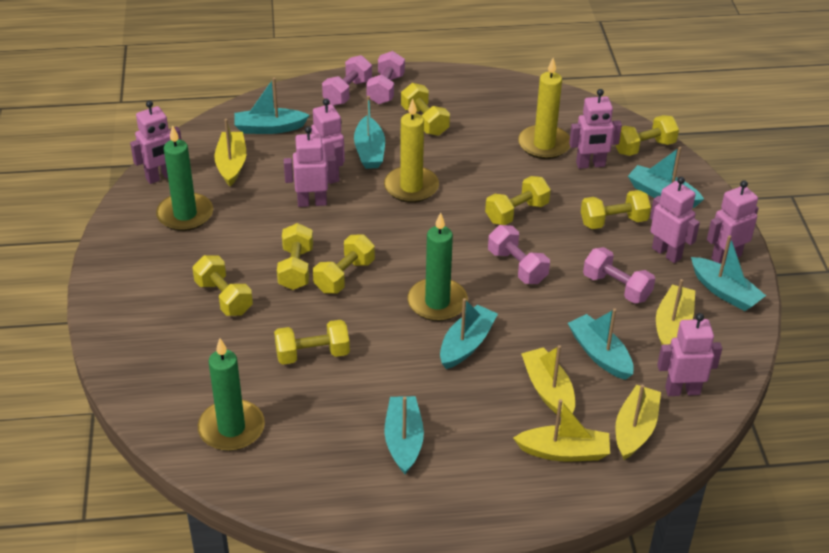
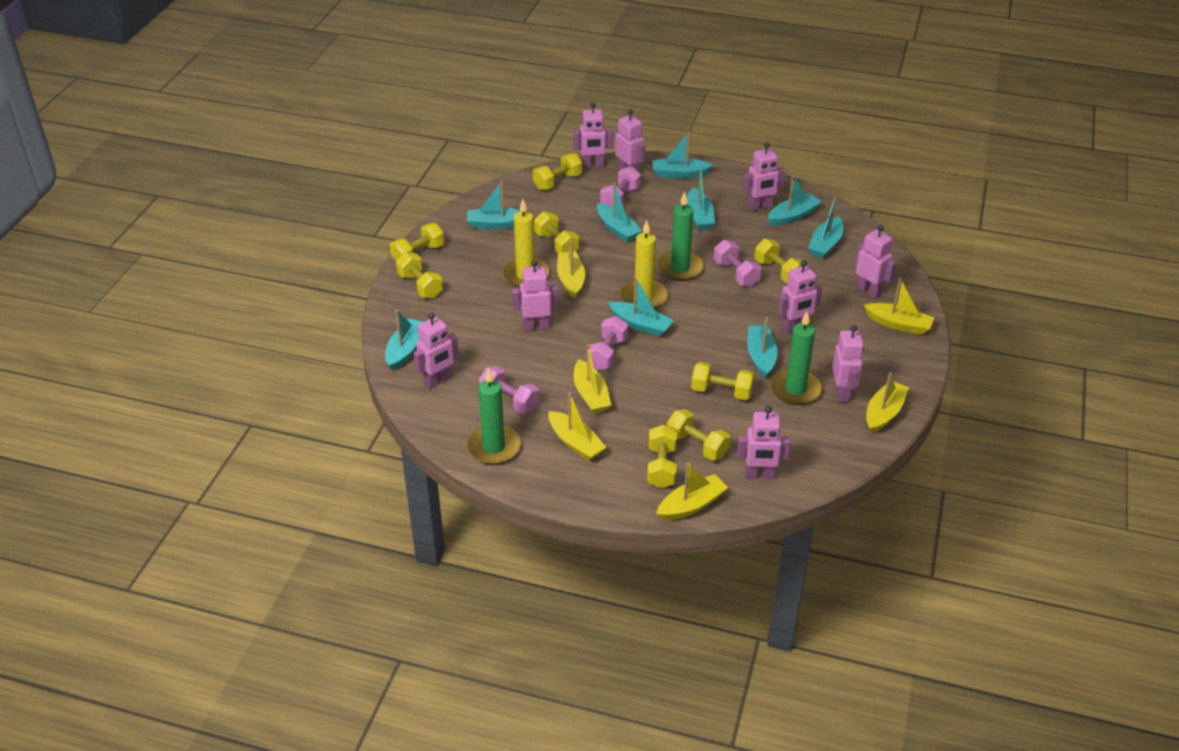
pink robot: [130,100,181,184] [284,126,337,207] [311,99,345,184] [569,89,622,169] [650,177,700,263] [657,313,722,396] [707,180,759,264] = 7 -> [414,313,458,388] [512,260,558,331] [573,102,613,168] [615,109,646,172] [737,406,791,479] [743,142,785,211] [778,260,822,333] [832,325,864,402] [855,225,896,299] = 9
turquoise boat: [235,78,309,134] [354,96,385,169] [384,396,424,474] [440,298,498,369] [568,308,634,380] [628,147,704,208] [691,235,766,311] = 7 -> [385,310,423,371] [467,181,520,229] [597,182,642,242] [609,278,674,337] [653,132,713,179] [687,169,715,230] [747,317,777,378] [768,175,822,226] [808,197,843,259] = 9
yellow boat: [214,119,246,186] [513,399,610,462] [521,345,575,417] [615,385,661,460] [656,279,695,345] = 5 -> [548,393,607,461] [557,240,585,299] [574,344,611,414] [656,463,728,521] [864,278,934,335] [866,372,909,433] = 6

